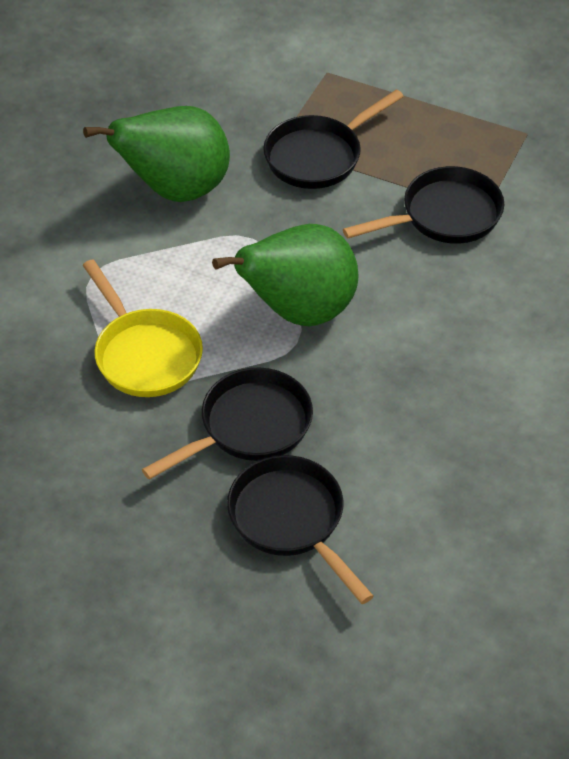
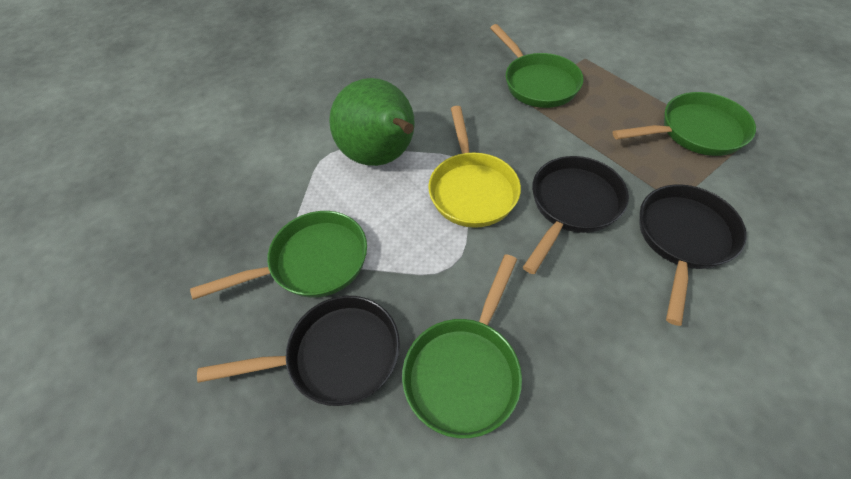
black pan: [142,368,313,480] [227,455,374,604] [263,89,404,189] [343,166,504,244] = 4 -> [197,296,400,406] [523,156,629,274] [639,185,747,326] = 3
green pan: none = 0 -> [190,211,367,300] [402,254,522,438] [490,24,584,108] [613,92,756,156] = 4
green pear: [83,106,230,202] [212,224,358,326] = 2 -> [329,78,415,166] = 1

